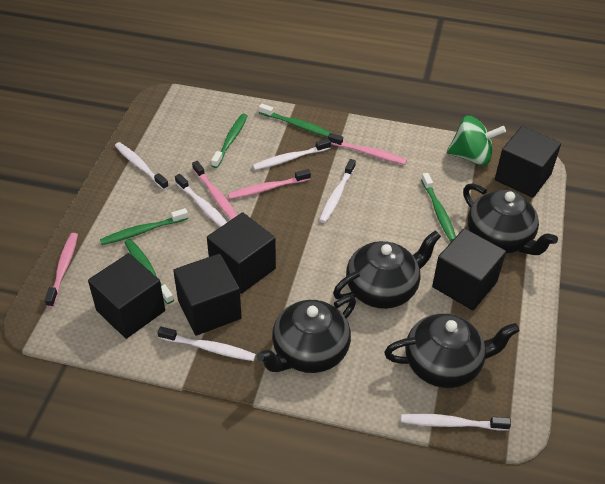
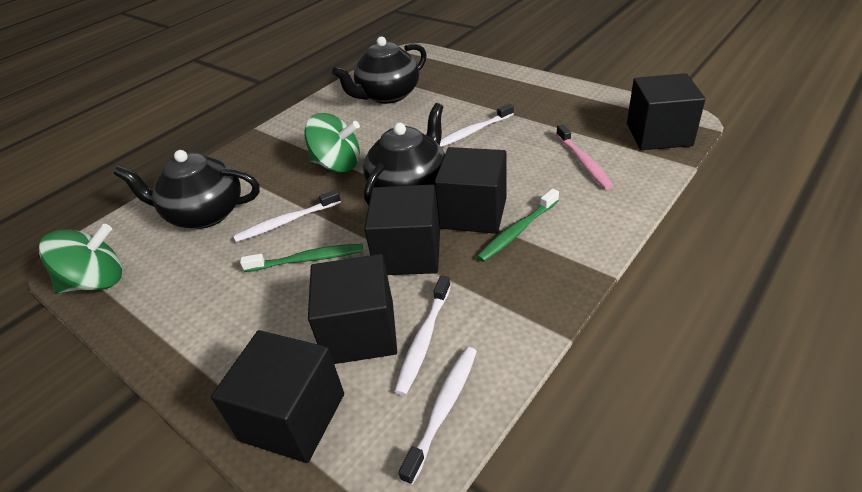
black teapot: [257,295,356,373] [333,230,441,309] [384,313,520,388] [463,183,558,255] = 4 -> [114,150,260,229] [332,36,427,104] [363,103,445,205] = 3
green spinning top: [447,115,506,166] = 1 -> [39,224,122,293] [304,113,360,173] = 2
green toothbrush: [100,208,188,245] [125,239,174,304] [211,113,248,168] [259,104,331,137] [421,173,456,242] = 5 -> [240,244,363,272] [477,189,559,262] = 2
pink toothbrush: [45,233,78,308] [192,161,237,220] [228,169,311,199] [328,133,407,165] = 4 -> [556,124,613,189] = 1
white toothbrush: [115,142,169,190] [157,326,256,361] [175,174,227,227] [252,139,331,170] [319,159,356,223] [401,414,511,431] = 6 -> [233,190,341,242] [394,275,451,396] [399,347,477,485] [440,103,514,147] = 4

